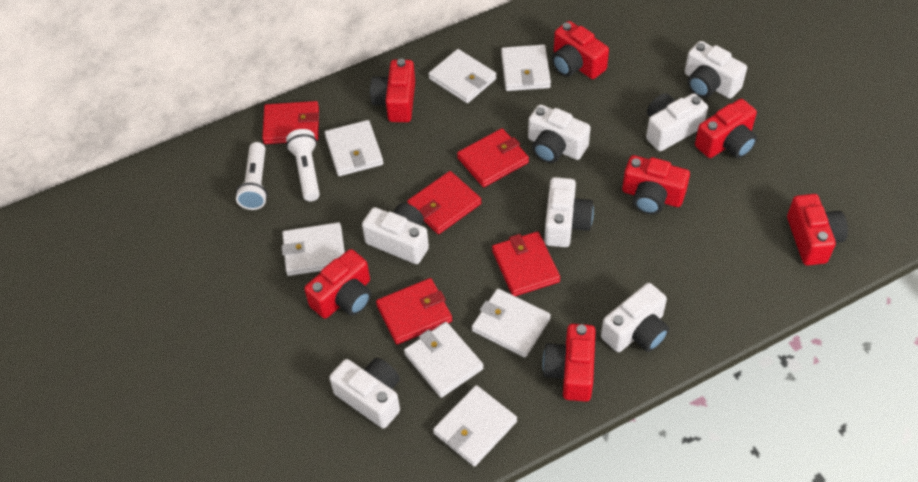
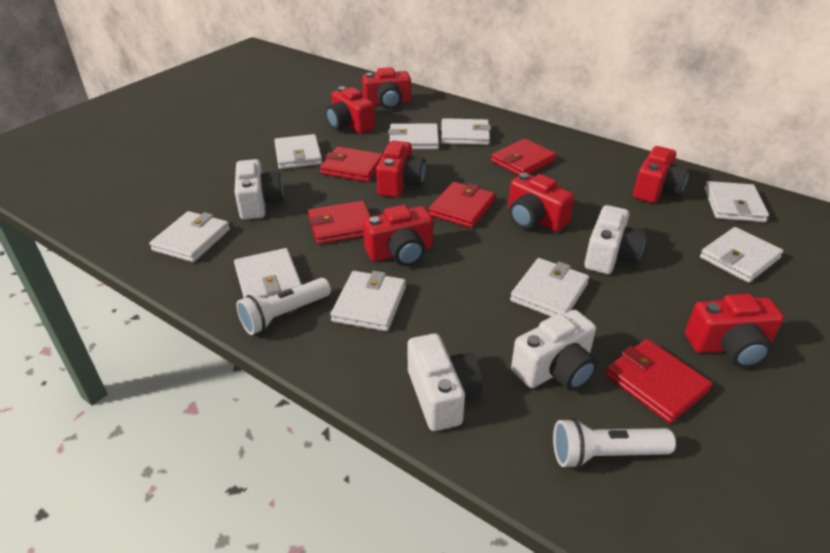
white camera: [329,358,400,428] [362,203,429,264] [528,104,591,163] [544,177,594,247] [601,283,669,352] [646,93,708,151] [685,41,747,99] = 7 -> [234,159,283,220] [407,333,483,431] [511,310,598,391] [584,205,646,274] = 4
white wallet: [281,222,345,276] [325,120,383,176] [404,322,484,398] [428,49,497,103] [433,385,517,467] [472,289,551,358] [501,45,551,91] = 7 -> [149,211,230,262] [234,248,302,298] [274,134,322,169] [330,271,406,331] [388,123,439,150] [441,118,491,145] [510,258,589,317] [700,227,784,283] [704,181,769,222] = 9

